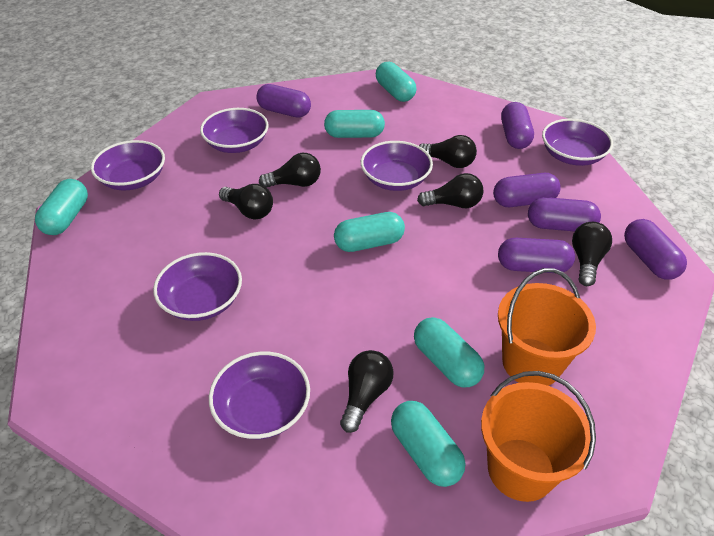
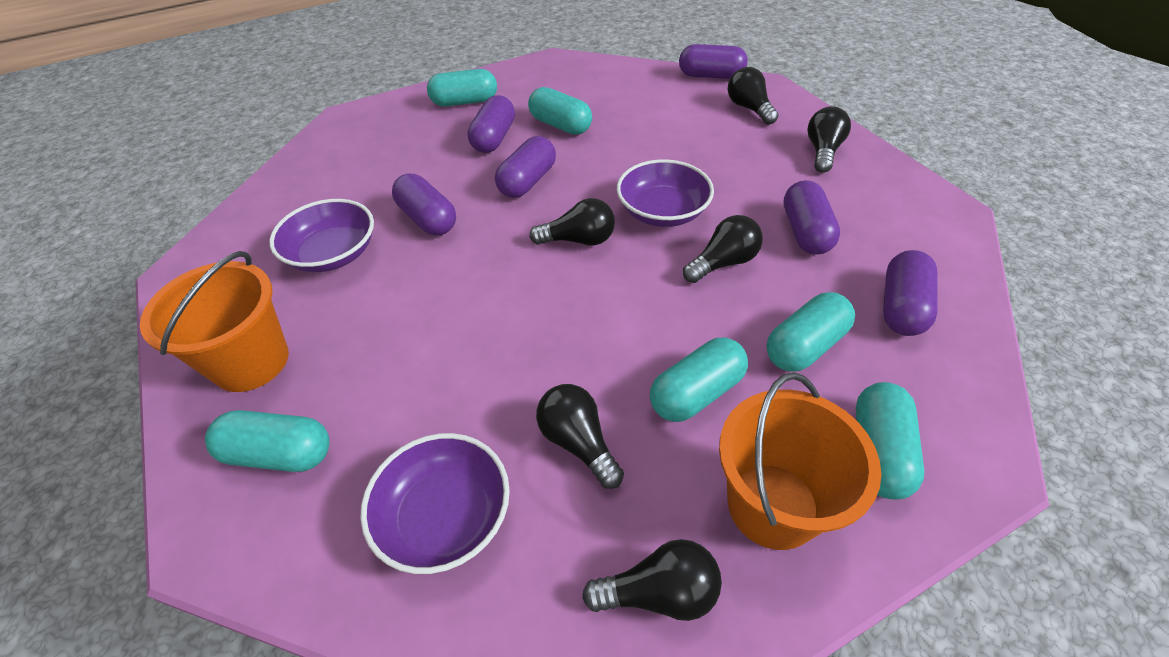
purple bowl: [91,140,165,190] [153,252,242,321] [200,108,269,153] [209,351,310,439] [361,141,433,191] [542,119,613,166] = 6 -> [269,199,374,272] [360,433,510,574] [617,159,714,227] = 3

